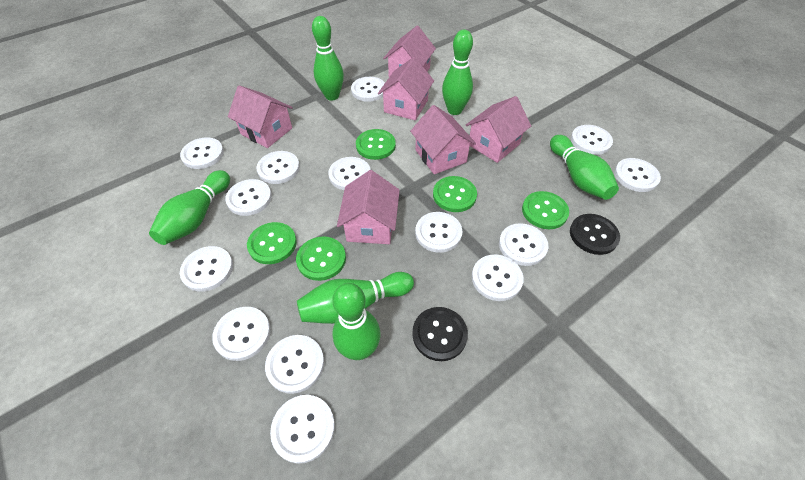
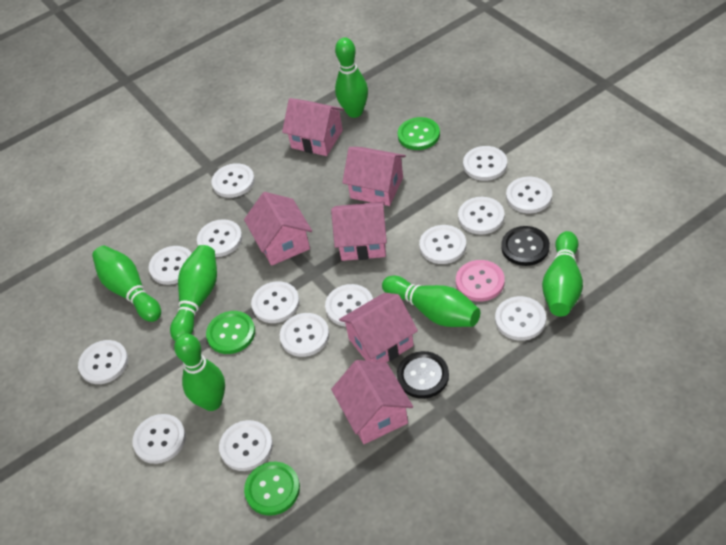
green button: [247,222,297,264] [296,236,346,281] [356,129,396,160] [433,176,477,212] [522,191,569,229] = 5 -> [206,311,255,354] [244,461,300,516] [398,117,440,150] = 3
pink button: none = 0 -> [456,260,505,302] = 1

